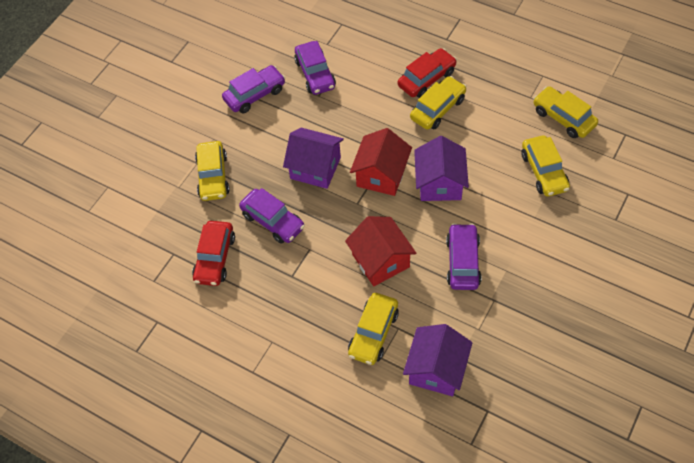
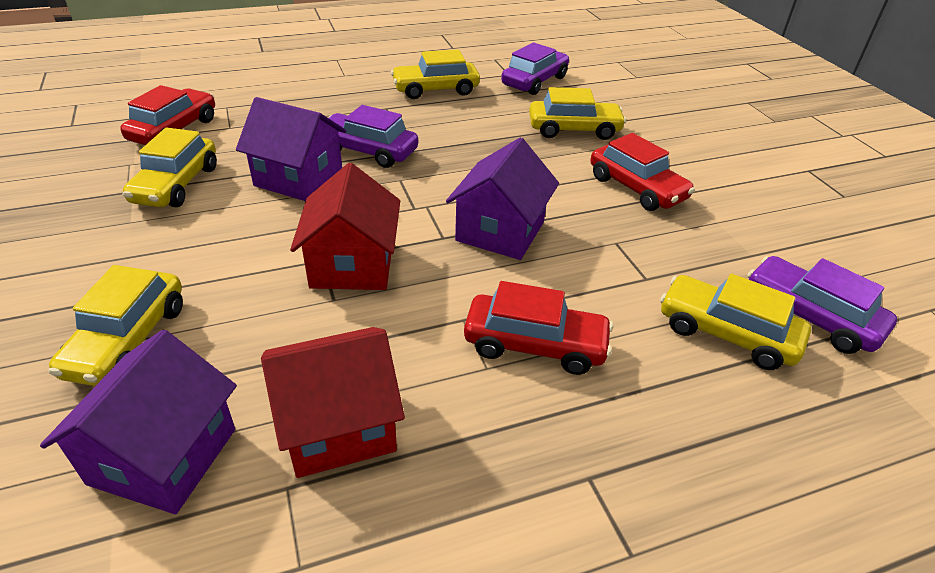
purple car: [222,65,285,113] [239,188,305,244] [294,41,336,95] [446,223,481,290] = 4 -> [329,105,418,168] [501,42,569,95] [747,256,897,354] = 3
red car: [192,221,235,286] [398,48,457,98] = 2 -> [120,85,215,145] [464,281,613,375] [590,133,695,211] = 3

